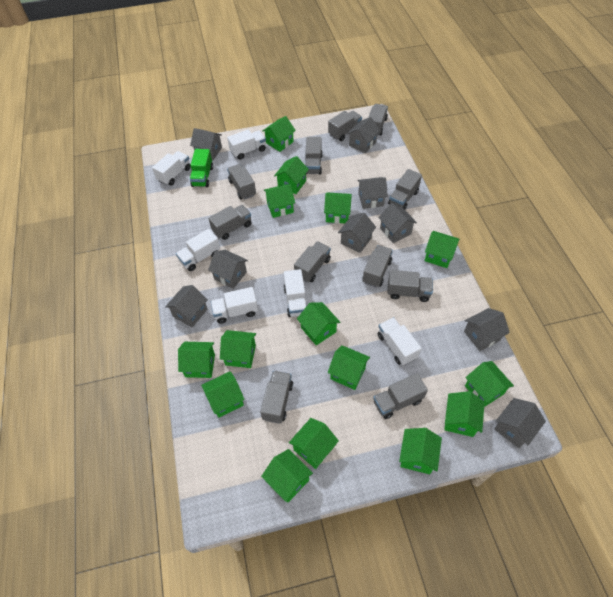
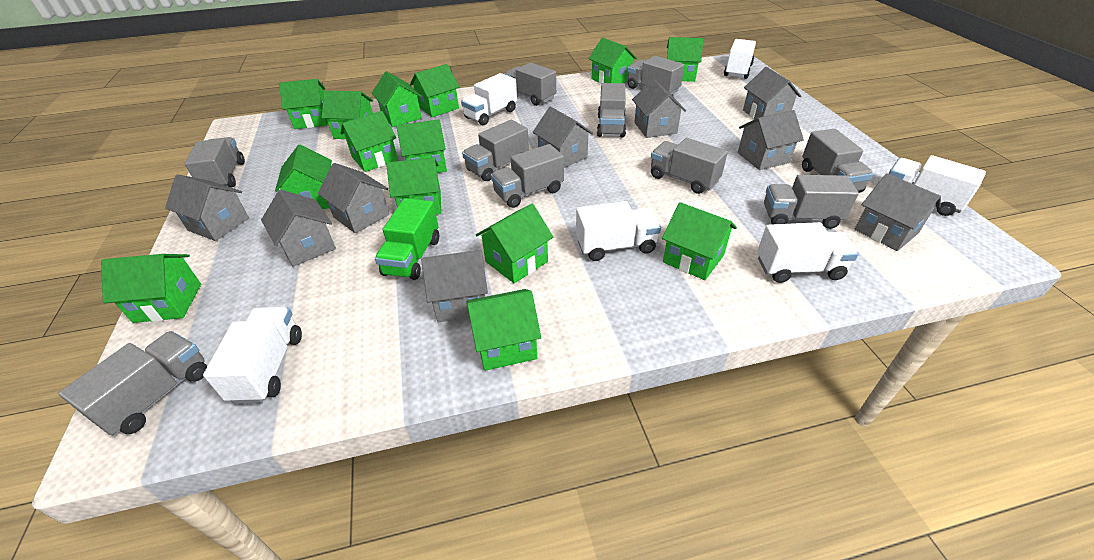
green house: [178,342,215,378] [201,371,245,418] [220,330,256,368] [261,449,313,502] [262,116,296,152] [264,184,295,218] [274,156,309,194] [289,418,339,469] [297,302,340,346] [324,192,352,223] [328,345,370,390] [399,428,442,474] [424,231,459,268] [444,391,485,437] [465,361,514,407] = 15 -> [101,254,201,323] [275,145,332,209] [279,79,328,129] [322,91,373,139] [341,111,398,172] [371,71,422,127] [386,157,441,214] [396,119,447,173] [410,64,459,117] [466,289,541,371] [476,204,553,283] [588,38,637,84] [662,202,737,280] [667,37,703,82] = 14
grey truck: [208,205,251,240] [227,164,256,200] [260,371,293,424] [294,241,331,282] [305,137,323,175] [328,111,362,141] [362,245,393,287] [368,104,388,136] [373,373,428,419] [388,169,422,209] [388,270,433,302] = 11 -> [58,331,207,436] [184,137,245,187] [462,120,529,181] [491,144,564,208] [504,63,556,106] [597,83,626,137] [628,56,684,95] [651,138,728,194] [764,175,859,229] [802,129,874,193] = 10

